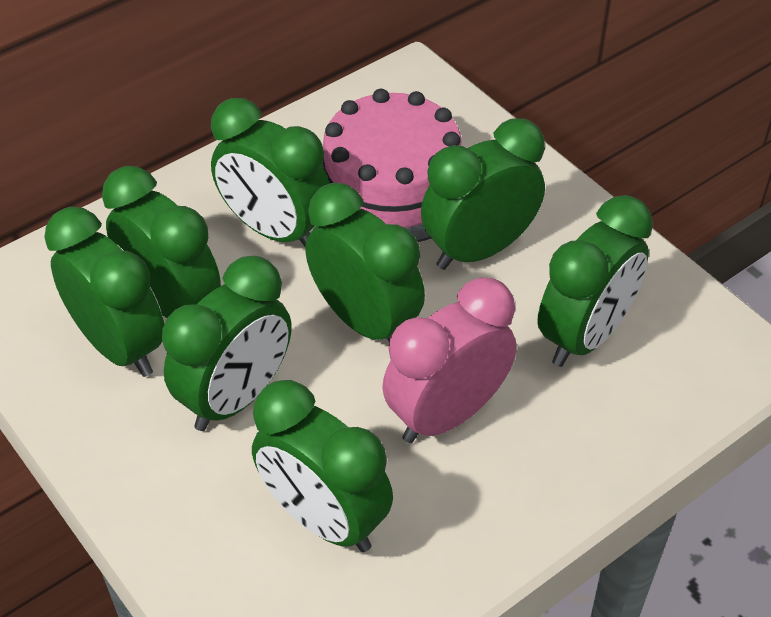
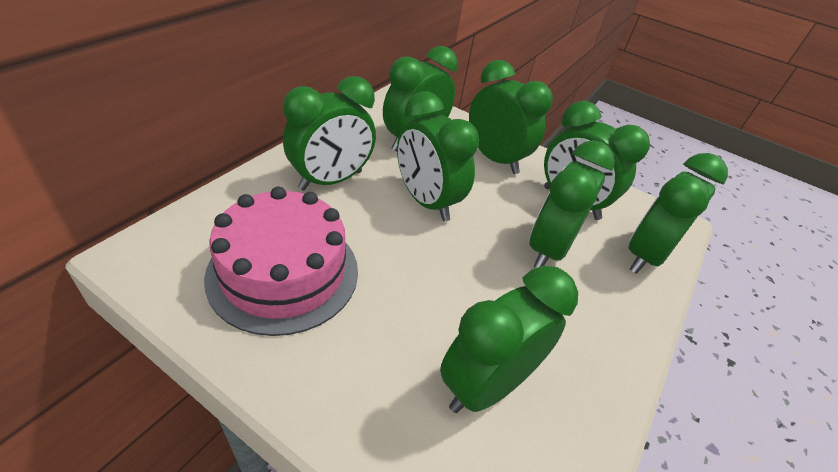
pink clock: [382,277,516,443] = 1 -> none = 0

